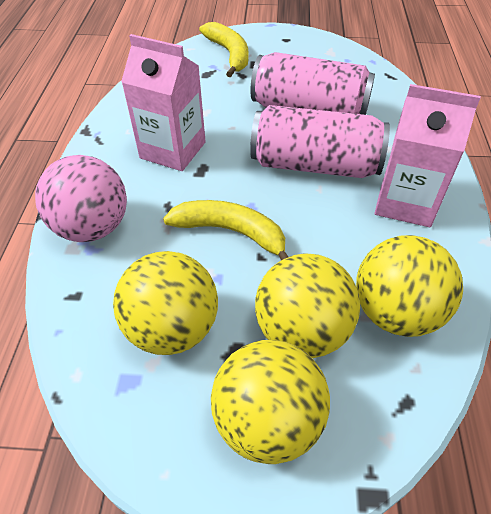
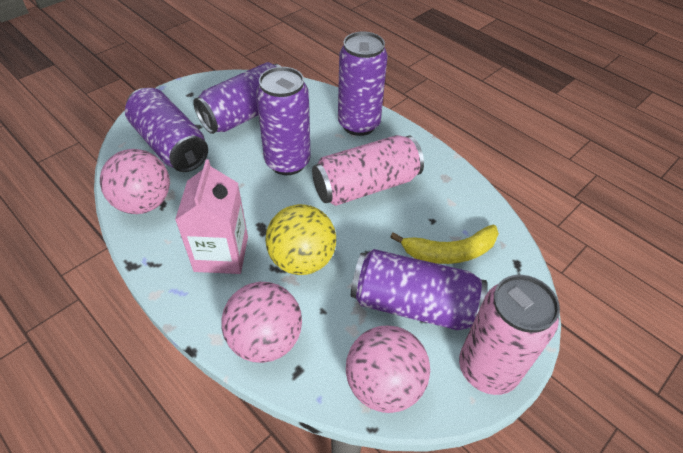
pink ball: [35,155,127,242] = 1 -> [100,149,170,214] [221,282,302,363] [346,326,430,413] = 3
pink carton: [121,34,206,171] [375,84,481,227] = 2 -> [175,159,248,274] = 1
purple can: none = 0 -> [125,88,208,172] [193,62,281,134] [256,67,311,175] [338,32,388,136] [351,249,487,330] = 5
yellow ball: [113,251,218,355] [211,340,330,464] [255,253,360,358] [356,235,463,337] = 4 -> [265,204,336,275] = 1
yellow banana: [163,200,288,260] [199,22,249,77] = 2 -> [390,225,499,264] = 1

